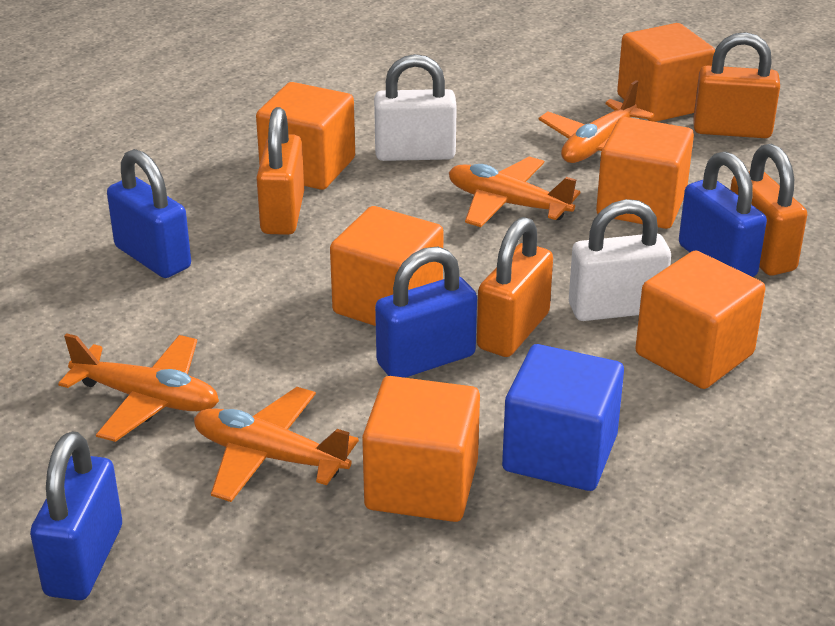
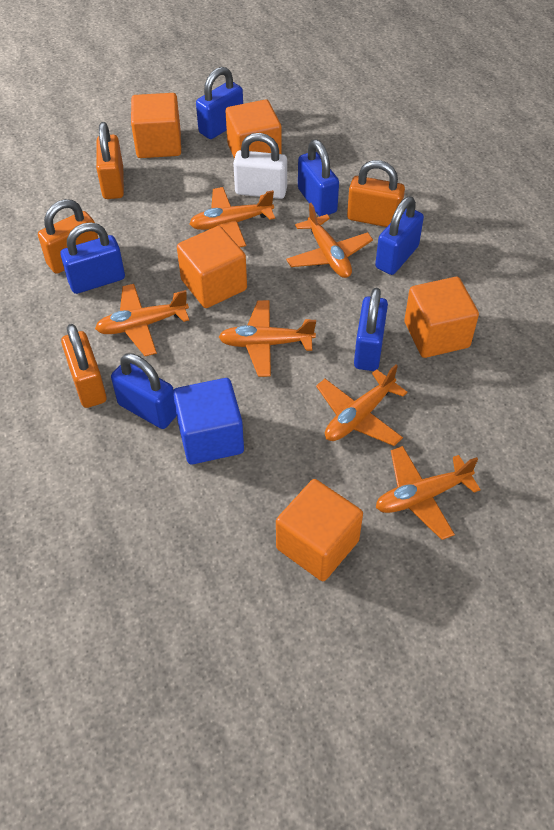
blue padlock: [30,431,122,600] [107,149,191,278] [375,247,477,378] [679,151,767,277] = 4 -> [60,222,125,294] [111,353,177,429] [196,67,243,139] [298,139,339,216] [354,288,388,371] [375,196,424,275] = 6
orange cube: [256,82,355,190] [330,206,444,326] [362,376,480,522] [596,117,694,229] [617,23,715,122] [635,250,765,389] = 6 -> [131,93,181,158] [177,226,247,308] [226,99,281,159] [276,479,363,581] [404,277,479,358] = 5
orange plane: [58,333,219,442] [194,387,359,502] [449,157,580,227] [538,80,655,163] = 4 -> [95,284,189,356] [189,187,275,247] [219,300,316,377] [286,203,373,278] [316,364,408,446] [376,446,481,540] = 6
white padlock: [374,54,457,161] [569,199,671,321] = 2 -> [233,133,287,199] = 1

